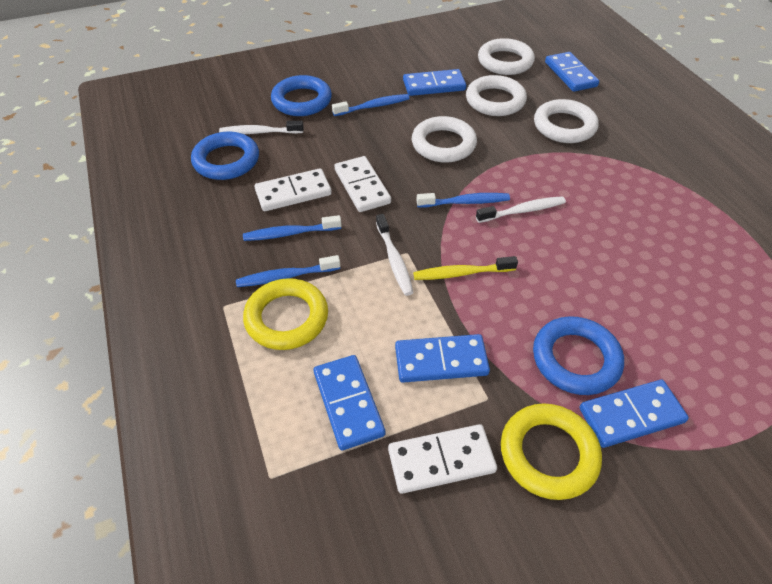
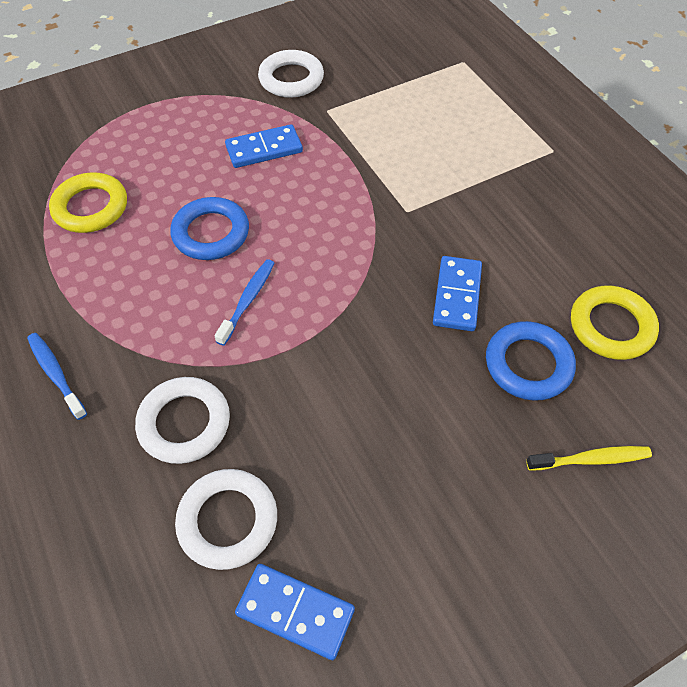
blue domino: [314,355,385,450] [395,334,490,383] [403,69,466,96] [545,52,599,92] [580,380,689,448] = 5 -> [225,124,303,168] [235,564,355,660] [433,256,482,331] = 3
blue ring: [191,132,259,180] [271,75,332,116] [533,316,624,395] = 3 -> [170,197,249,260] [486,321,576,401] = 2
blue toothbrush: [236,255,340,287] [243,215,342,241] [332,94,410,116] [416,193,510,207] = 4 -> [27,333,87,420] [214,259,274,346] = 2
white domino: [255,168,332,211] [334,156,391,212] [388,424,497,494] = 3 -> none = 0
white ring: [412,116,477,163] [466,75,527,116] [478,38,535,75] [534,99,599,143] = 4 -> [135,377,230,464] [175,469,277,570] [258,50,324,98] = 3
white toothbrush: [219,121,304,134] [376,214,414,296] [476,196,566,223] = 3 -> none = 0

